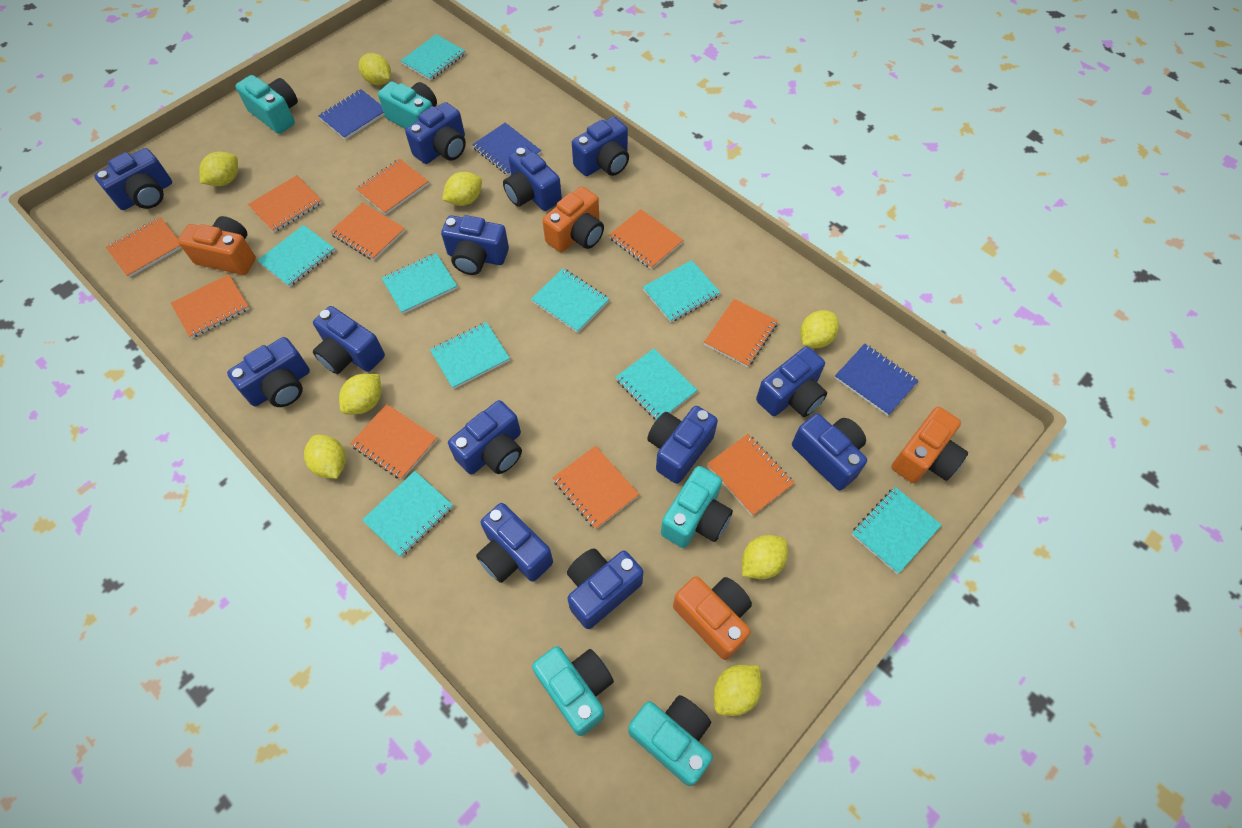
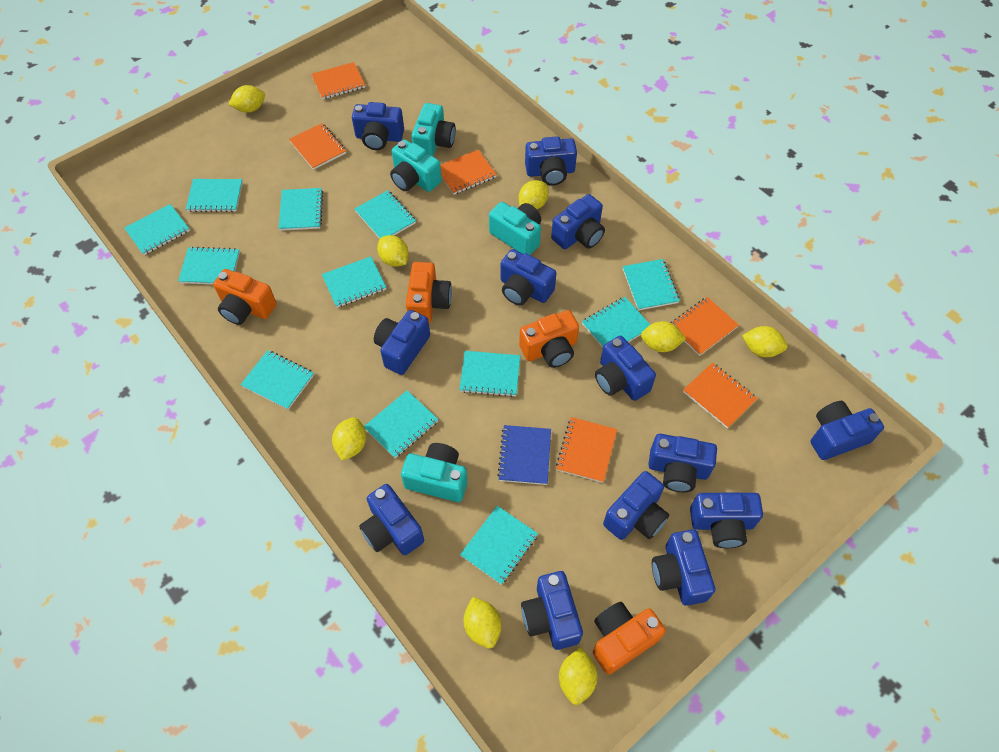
blue notebook: [318,89,384,140] [472,123,541,176] [835,344,919,416] = 3 -> [498,425,551,485] = 1
orange notebook: [106,217,181,278] [171,274,250,338] [248,175,322,233] [330,203,405,261] [350,404,437,480] [356,159,429,215] [552,446,639,529] [609,209,683,269] [704,299,778,367] [707,434,794,516] = 10 -> [289,123,346,170] [311,62,365,100] [440,150,497,195] [556,417,617,483] [671,297,739,356] [683,363,757,428] = 6
turquoise camera: [235,75,298,134] [378,81,437,129] [532,646,614,736] [628,695,713,786] [661,466,733,548] = 5 -> [390,139,442,192] [401,443,468,502] [411,103,456,156] [489,202,541,255] = 4
turquoise notebook: [257,225,335,287] [362,471,453,557] [382,253,457,314] [400,34,465,81] [430,322,510,389] [531,268,609,333] [615,348,697,420] [643,260,721,322] [852,487,942,574] = 9 -> [124,204,190,255] [178,247,240,284] [186,179,243,212] [241,350,314,410] [279,188,323,231] [322,256,386,308] [355,190,416,239] [364,390,439,458] [459,351,520,397] [460,506,538,585] [582,297,650,348] [623,259,680,311] = 12

